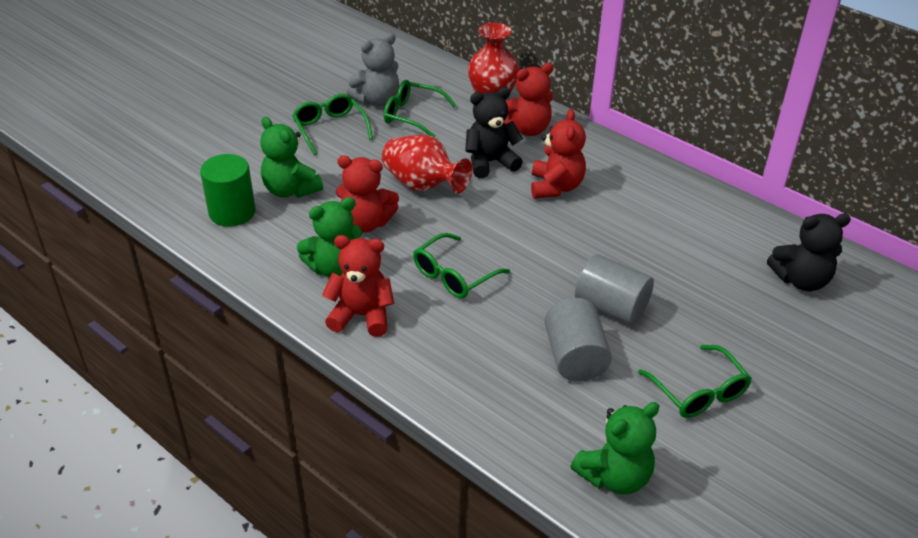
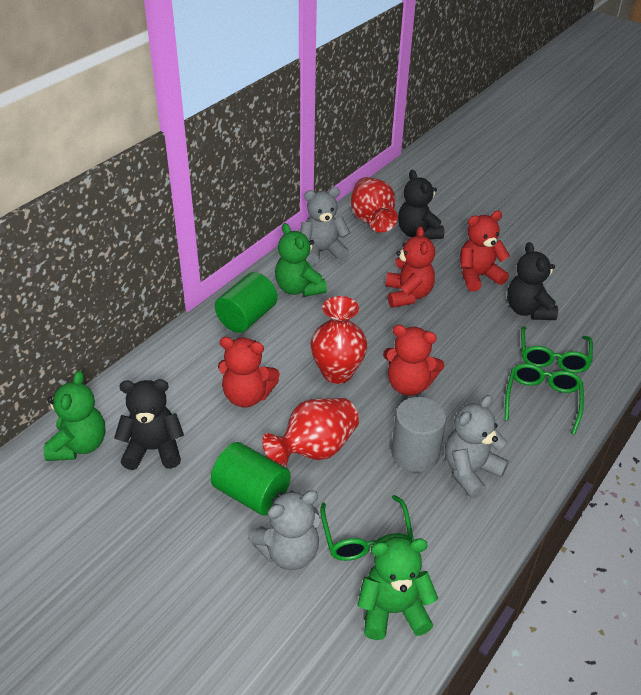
black teddy bear: [465,87,523,178] [767,214,851,291] = 2 -> [114,379,184,470] [398,170,444,239] [507,242,558,320] = 3
green cylinder: [200,154,256,227] = 1 -> [211,442,291,516] [215,272,278,333] = 2
green glasses: [292,94,373,155] [384,80,457,138] [413,233,510,298] [638,345,752,418] = 4 -> [320,495,414,561] [505,363,584,435] [521,326,593,373] = 3
grey cylinder: [545,298,612,382] [575,254,654,325] = 2 -> [391,397,446,472] = 1
grey teddy bear: [347,33,399,106] = 1 -> [249,490,320,570] [300,187,350,265] [445,395,509,499] = 3
red vase: [382,135,472,194] [468,23,519,101] = 2 -> [262,398,359,467] [311,296,367,384] [351,177,398,232] = 3

